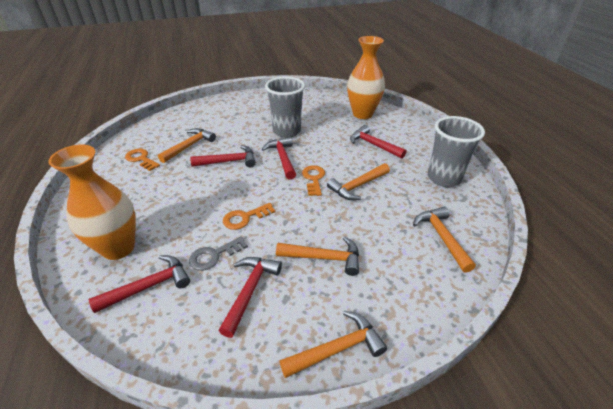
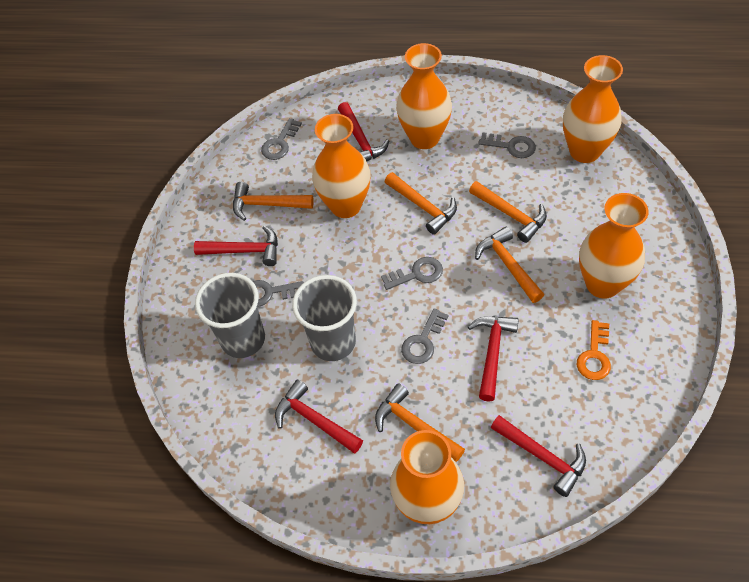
grey key: [189,236,248,271] = 1 -> [252,280,304,307] [261,118,302,160] [381,257,443,290] [401,308,448,364] [478,132,536,158] = 5
orange key: [125,149,160,171] [223,203,276,230] [302,165,325,196] = 3 -> [577,320,611,380] = 1
orange vase: [48,145,136,260] [347,36,385,119] = 2 -> [312,114,371,218] [390,430,464,524] [396,43,452,149] [563,55,623,163] [579,193,649,299] = 5

